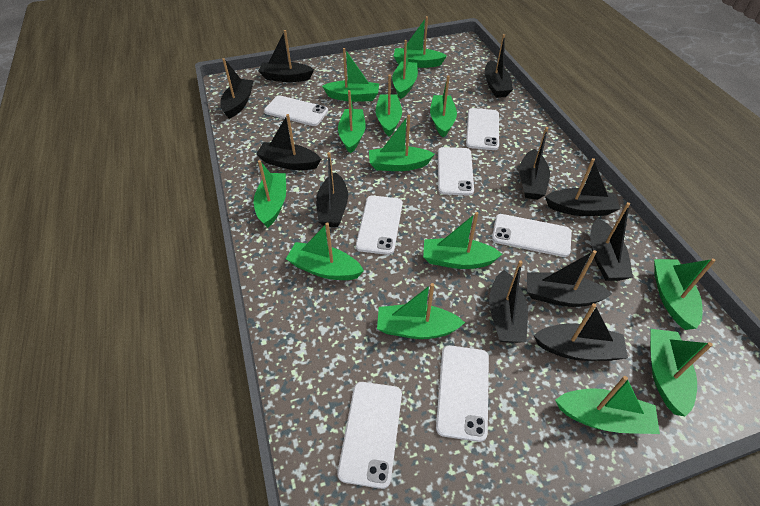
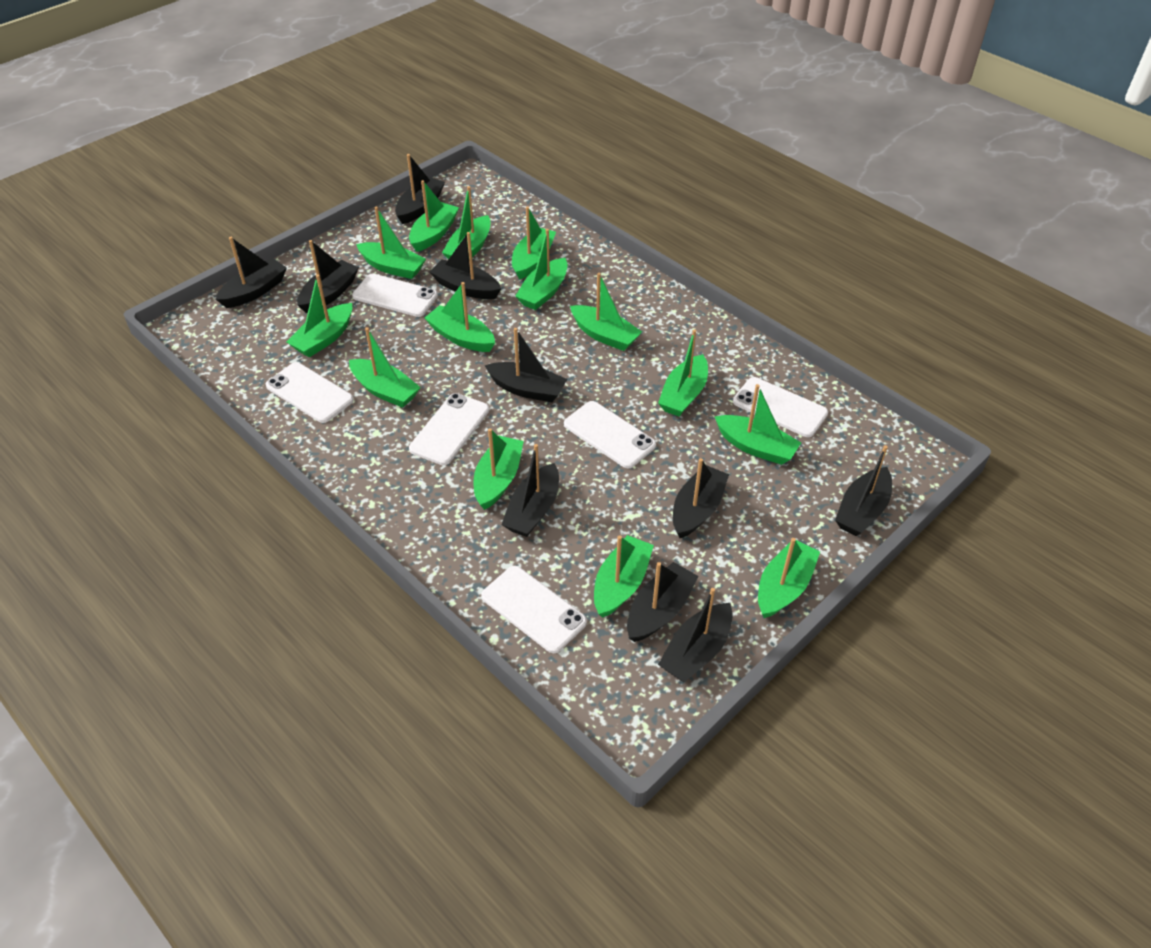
black boat: [220,58,254,119] [256,114,321,170] [258,30,314,82] [316,152,348,227] [485,34,513,98] [489,261,528,343] [519,127,550,200] [527,250,612,307] [534,303,628,361] [545,158,620,216] [590,202,633,281] = 11 -> [216,237,287,308] [297,240,359,313] [395,154,445,224] [429,232,501,299] [484,328,567,402] [501,444,559,537] [627,562,698,642] [658,588,733,682] [673,458,729,538] [835,445,892,536] = 10
white phone: [264,95,328,126] [337,382,402,489] [356,195,403,255] [436,345,489,442] [438,147,474,196] [466,108,499,150] [492,214,572,257] = 7 -> [266,362,354,423] [352,273,438,317] [409,393,489,465] [481,566,587,653] [564,401,656,468] [733,377,828,437] = 6

